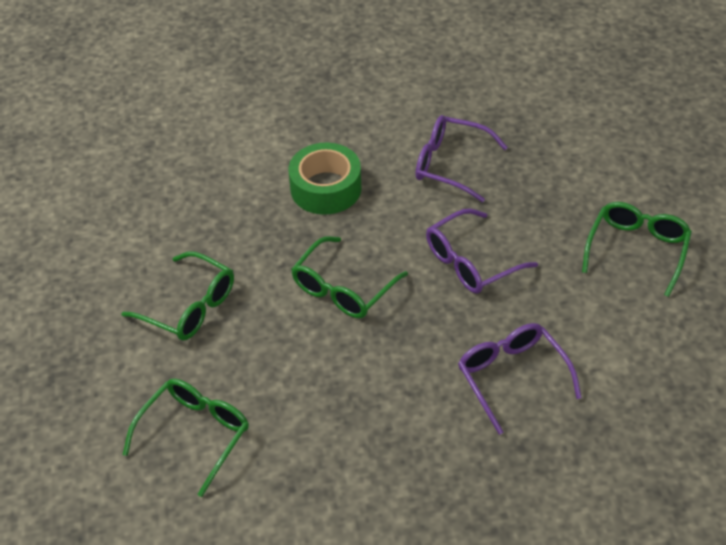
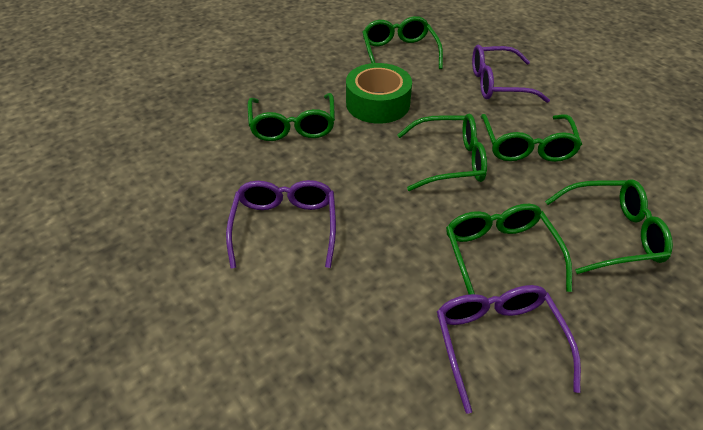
green glasses: [121,251,234,341] [123,379,249,497] [291,236,408,318] [582,202,692,297] = 4 -> [248,93,335,141] [362,16,443,69] [397,114,487,191] [446,204,572,295] [481,114,582,162] [545,179,673,274] = 6

